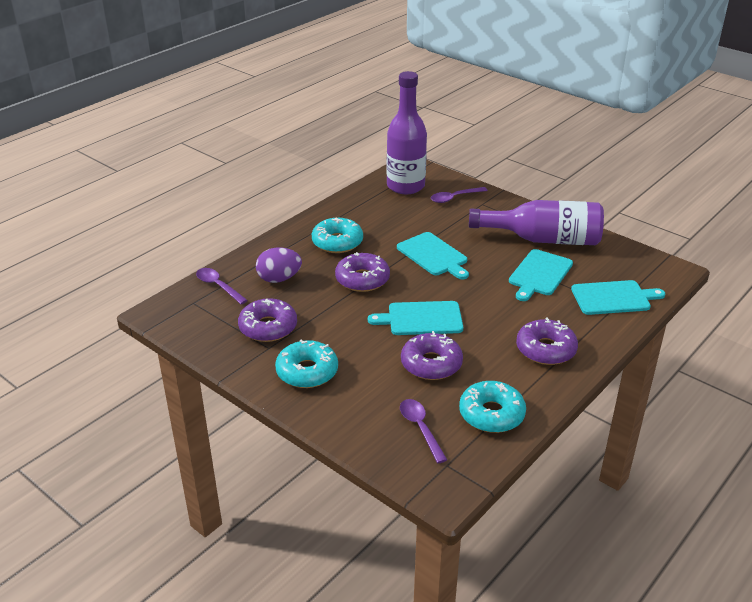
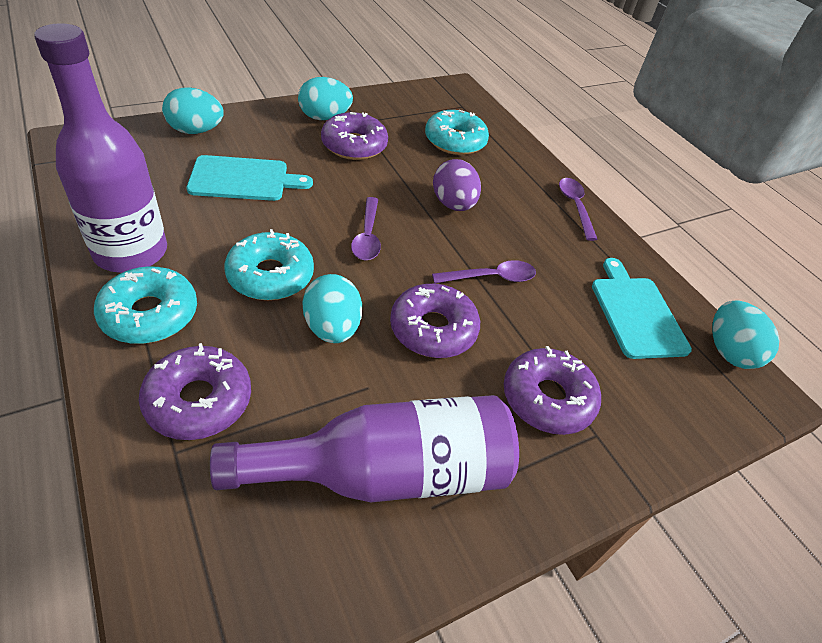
turquoise cutting board: [368,301,463,335] [397,232,469,279] [509,249,573,301] [571,280,665,315] = 4 -> [187,155,313,201] [592,258,692,359] = 2
turquoise egg: none = 0 -> [162,88,224,134] [298,77,353,120] [302,274,362,343] [712,300,780,369] = 4

